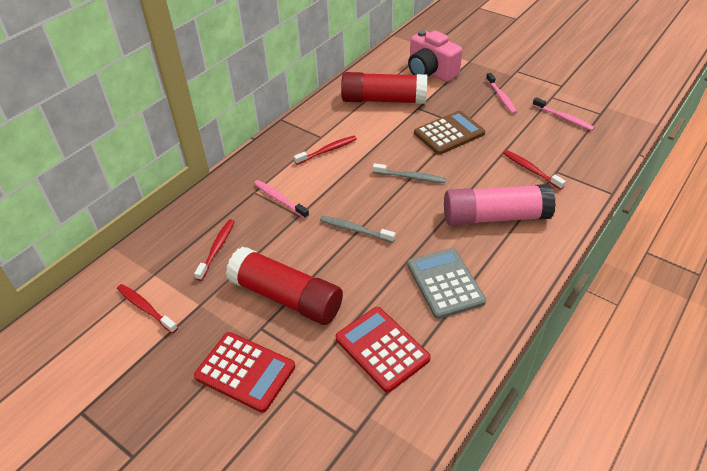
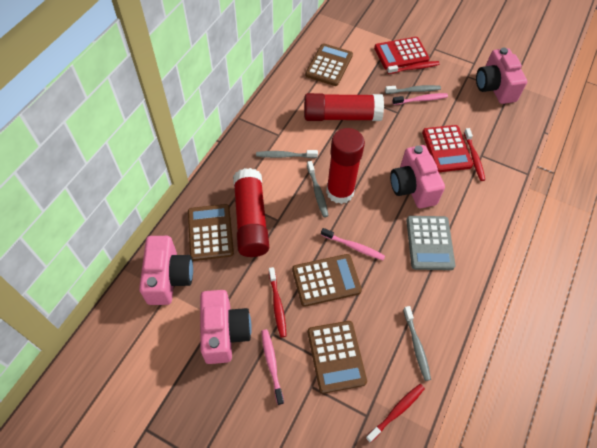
brown calculator: [414,111,485,155] = 1 -> [188,204,234,261] [292,254,362,307] [305,43,353,86] [308,321,367,394] = 4
grey toothbrush: [320,216,395,243] [373,163,446,183] = 2 -> [256,150,318,158] [307,161,328,217] [385,85,441,94] [403,306,431,381] = 4
pink camera: [408,30,462,82] = 1 -> [139,236,193,305] [200,290,252,364] [390,145,445,208] [476,47,527,104] = 4
pink glue stick: [444,184,556,226] = 1 -> none = 0
red glue stick: [226,247,343,325] [341,72,427,104] = 2 -> [233,168,269,257] [304,93,384,121] [326,128,365,204] = 3

